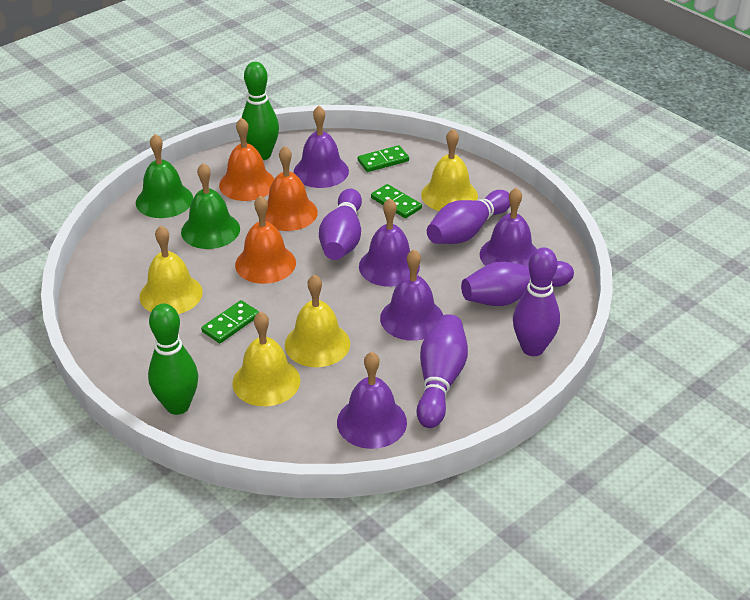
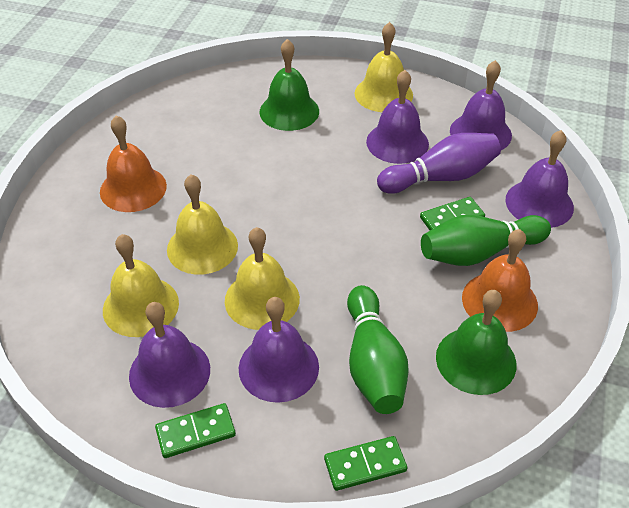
orange bell: [219,118,274,201] [235,196,296,284] [265,146,318,231] = 3 -> [100,115,167,212] [462,229,538,332] = 2
purple bowling pin: [319,189,362,260] [417,314,468,428] [427,190,510,244] [461,261,574,306] [513,247,560,356] = 5 -> [377,133,501,194] = 1

